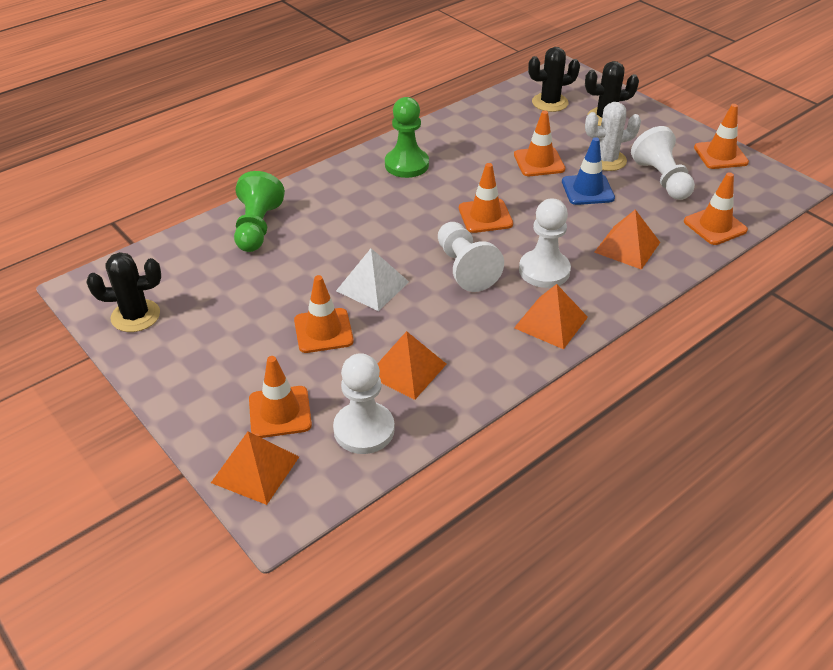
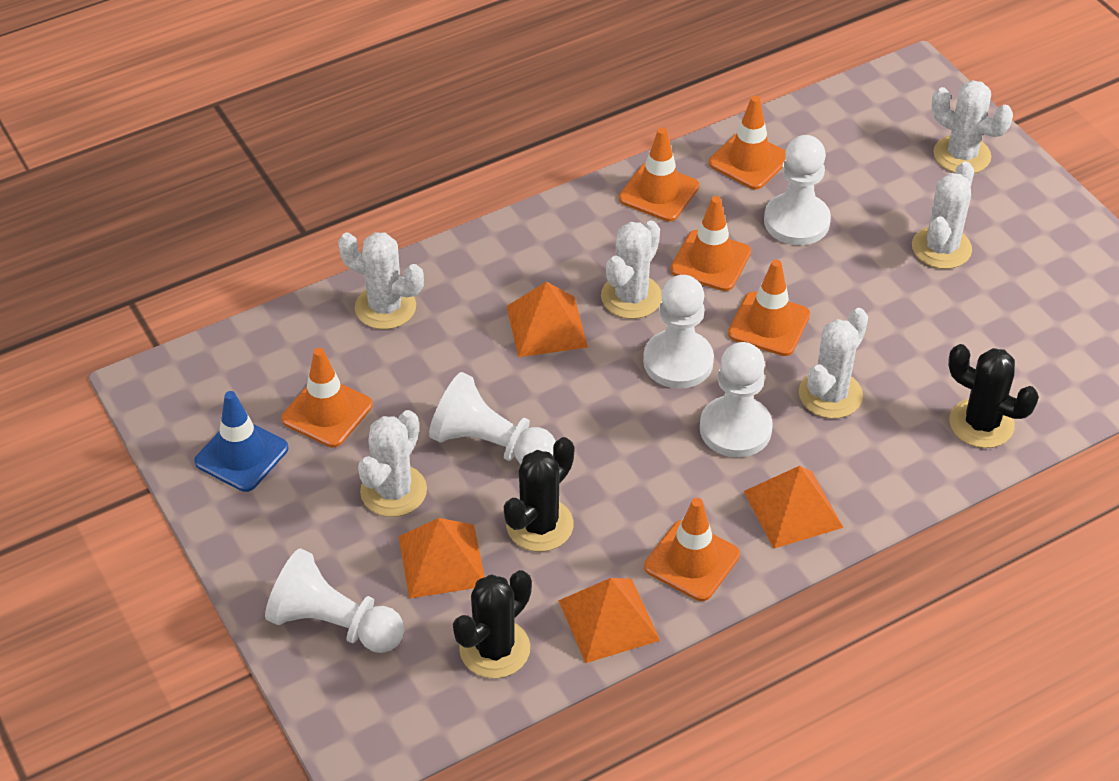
green pawn: [234,171,285,252] [385,97,429,178] = 2 -> none = 0
white cactus: [585,102,641,171] = 1 -> [338,232,424,329] [358,410,427,517] [601,220,662,319] [799,308,868,419] [912,162,974,269] [931,80,1013,173] = 6
white pawn: [333,353,395,454] [438,222,504,292] [519,198,571,288] [631,126,695,200] = 4 -> [265,548,404,653] [429,372,556,465] [643,275,714,389] [700,342,773,457] [764,135,831,245] = 5
white pyramid: [336,248,409,311] = 1 -> none = 0

